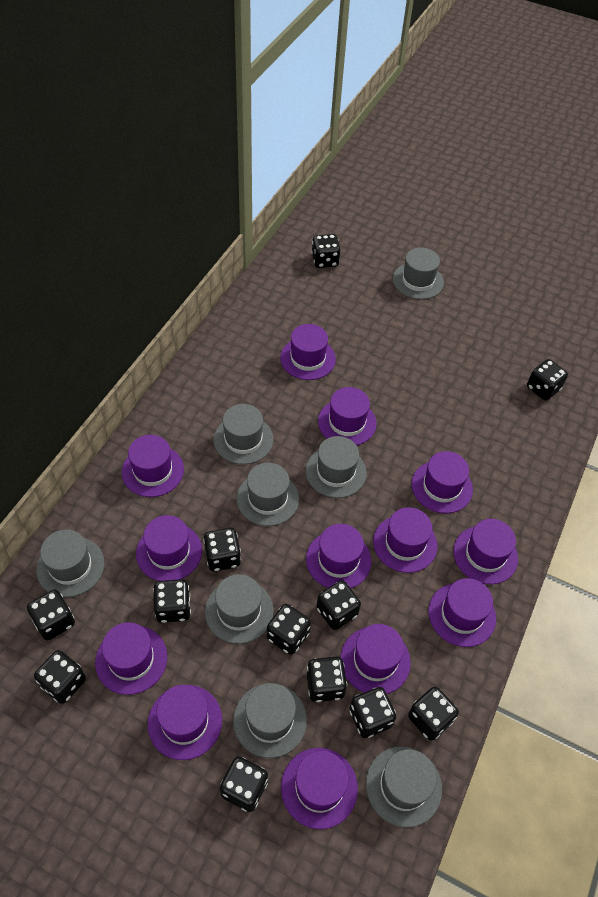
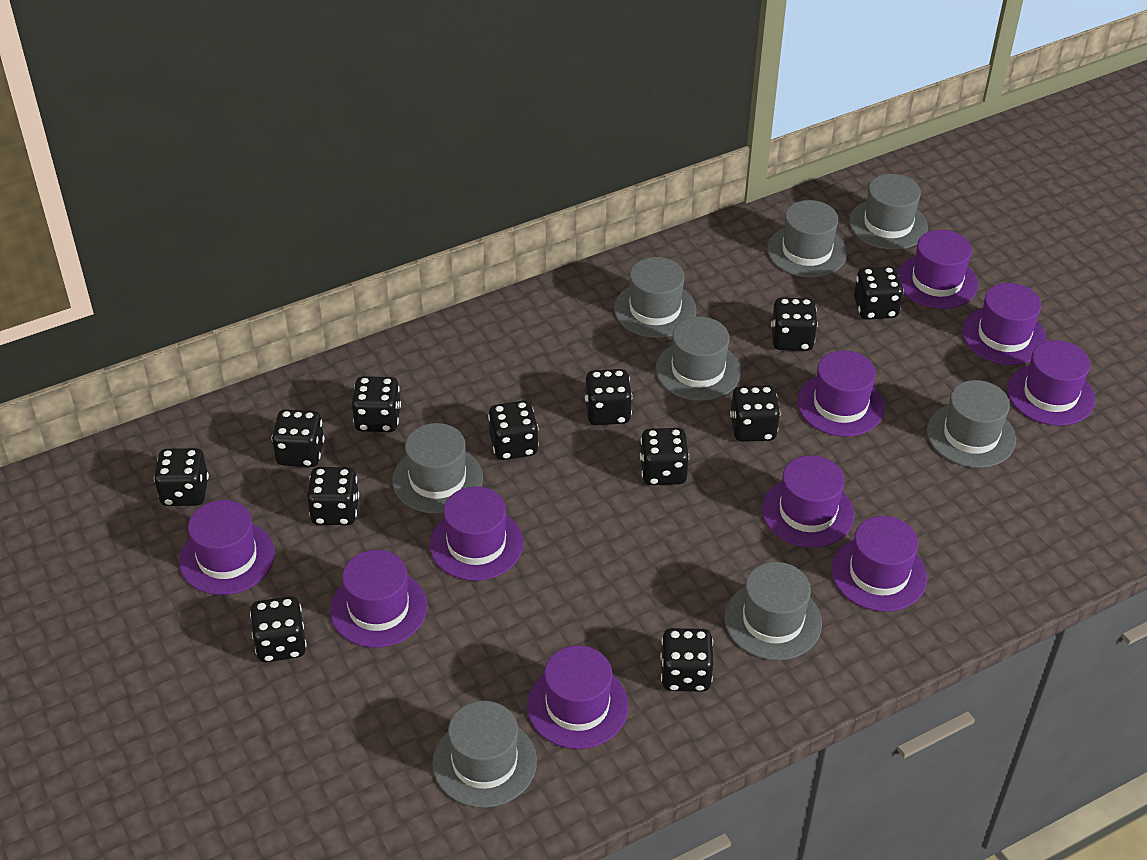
purple hat: [95,622,167,695] [122,435,184,497] [136,515,202,581] [148,685,222,760] [280,324,336,380] [281,748,358,829] [306,524,371,588] [318,387,377,446] [341,624,411,694] [373,507,437,573] [411,451,473,514] [428,578,496,647] [453,519,518,584] = 13 -> [179,500,275,595] [330,550,427,648] [430,487,523,581] [527,645,629,749] [762,455,854,548] [797,350,885,437] [832,516,927,612] [897,230,978,309] [962,283,1047,365] [1007,340,1095,426] = 10

